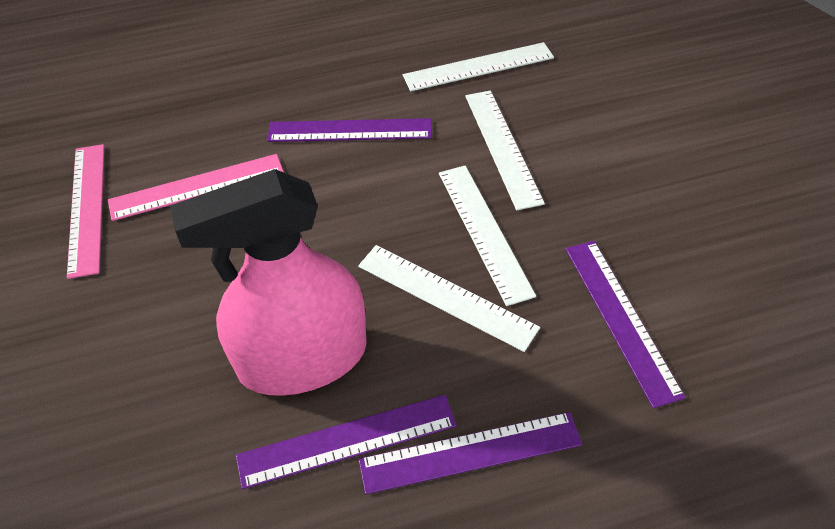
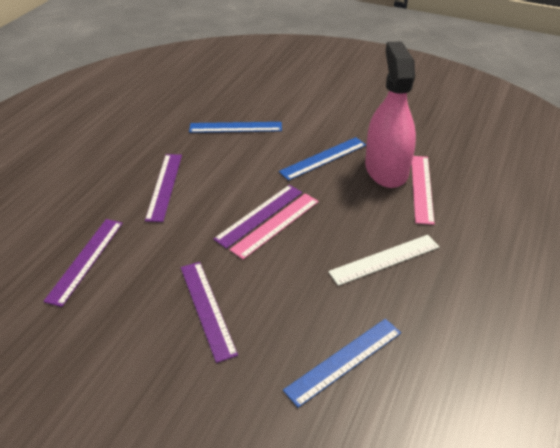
blue ruler: none = 0 -> [189,122,282,133] [279,137,366,181] [283,319,401,408] = 3
white ruler: [358,245,540,352] [403,42,554,91] [439,166,536,306] [465,91,545,210] = 4 -> [328,235,439,286] = 1

